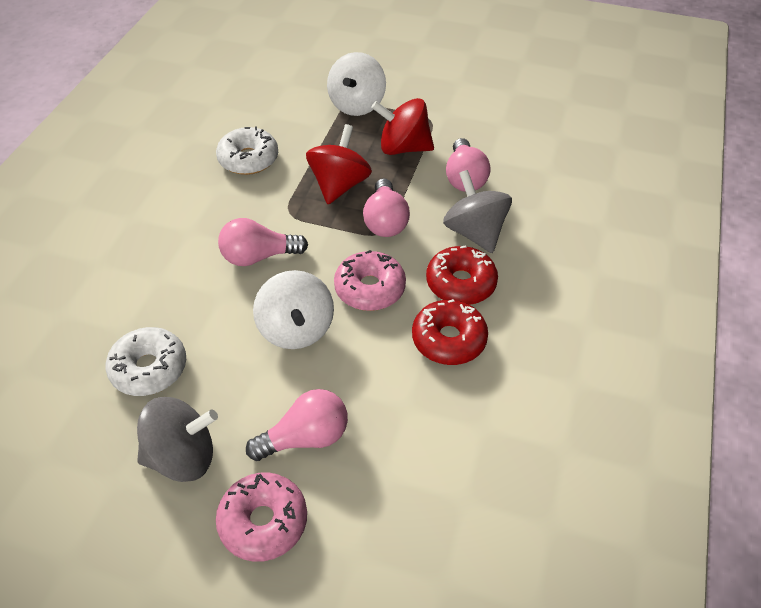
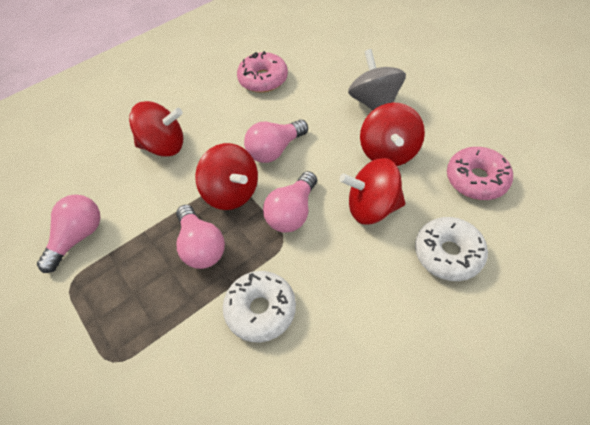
grey spinning top: [137,397,218,482] [443,170,512,253] = 2 -> [348,49,406,110] = 1
red donut: [412,299,488,365] [426,245,498,305] = 2 -> none = 0
red spinning top: [306,124,372,204] [371,98,434,155] = 2 -> [129,101,183,157] [195,143,258,210] [339,158,405,225] [360,103,425,166] = 4
white spinning top: [253,270,334,349] [327,52,386,116] = 2 -> none = 0

